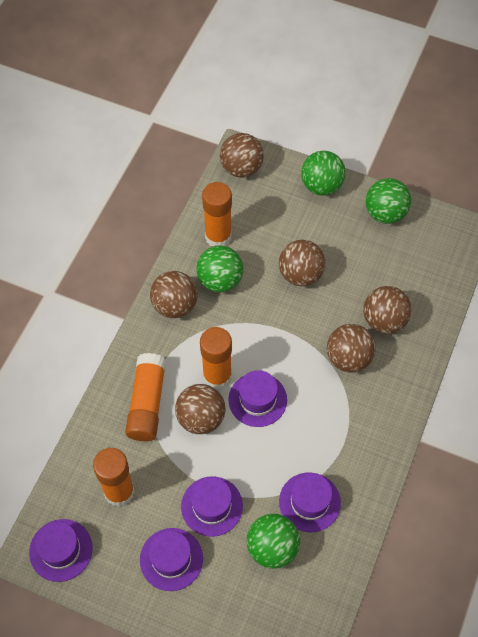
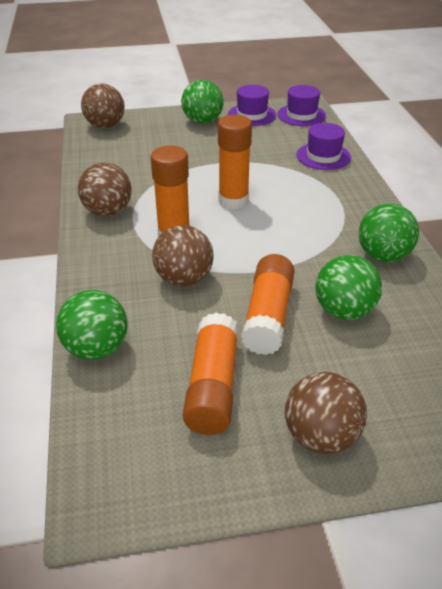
brown ball: [150,271,197,318] [175,384,225,434] [220,133,264,178] [279,240,326,286] [327,324,376,372] [363,286,412,334] = 6 -> [78,163,132,216] [81,84,125,128] [152,225,214,287] [285,372,367,454] = 4
purple hat: [29,519,93,582] [140,528,203,591] [181,476,243,537] [228,370,287,427] [279,472,341,532] = 5 -> [228,85,276,126] [277,85,326,126] [296,123,351,170] = 3

